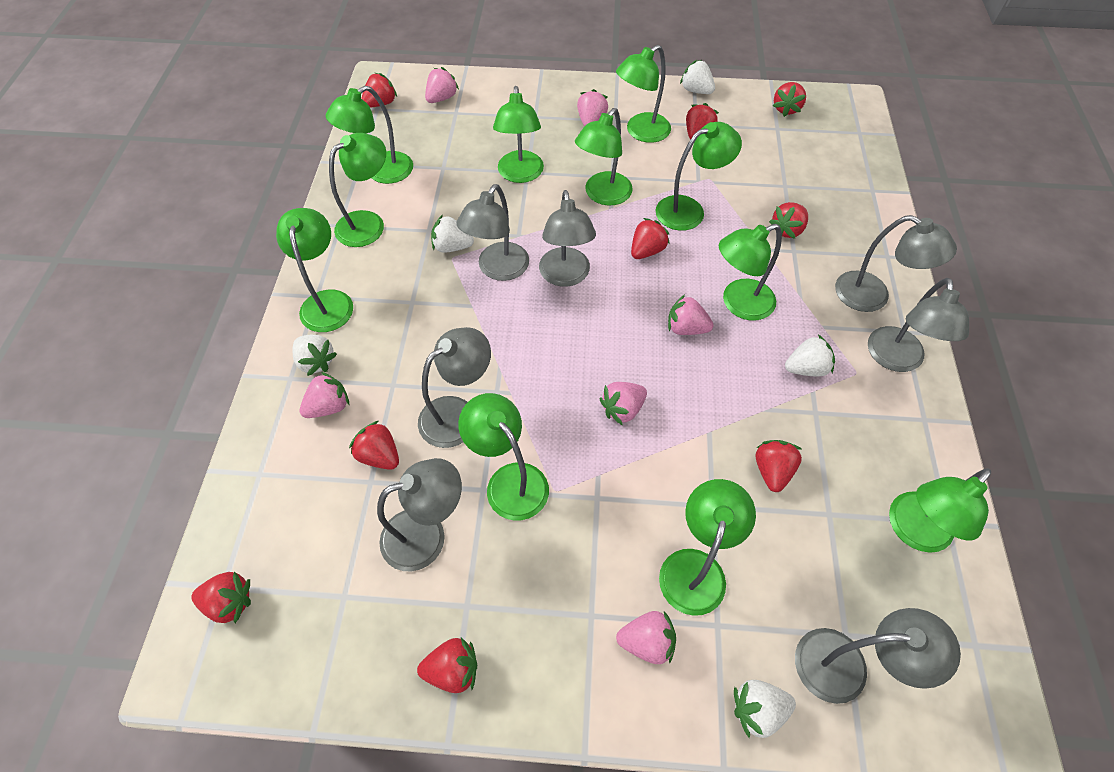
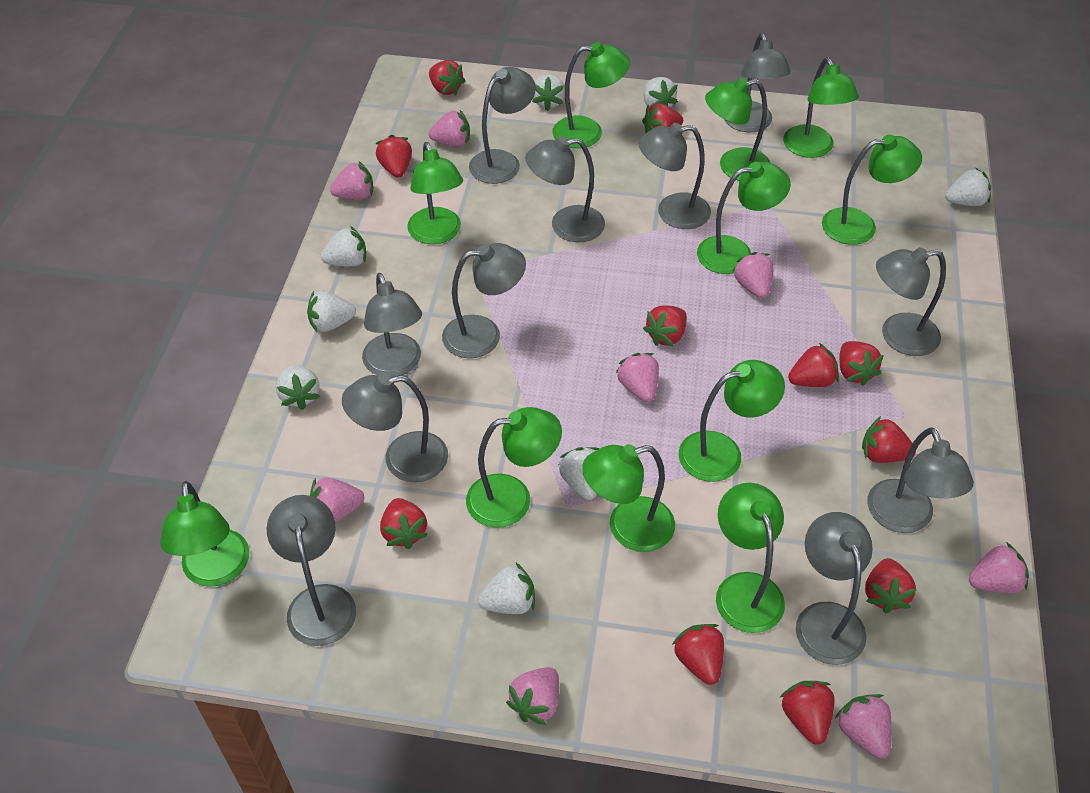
grey lamp: [377,458,462,571] [418,327,491,448] [456,184,529,281] [539,190,596,287] [795,608,961,704] [835,215,957,312] [868,278,969,372] = 7 -> [267,495,356,646] [342,374,448,482] [362,273,422,378] [442,243,526,358] [469,67,536,184] [525,136,605,242] [638,123,711,229] [724,33,791,132] [796,512,873,665] [867,427,974,533] [876,247,946,356] = 11
pink strawberry: [299,372,349,418] [425,67,459,103] [577,89,608,126] [600,382,647,425] [616,611,676,664] [668,294,714,335] = 6 -> [310,477,364,522] [330,161,373,199] [428,110,470,147] [506,667,559,725] [616,353,659,402] [732,252,774,298] [835,694,892,759] [969,542,1029,593] = 8
red strawberry: [191,572,251,623] [349,421,399,470] [361,73,397,107] [417,638,477,693] [631,218,670,259] [686,103,719,140] [755,440,802,492] [769,202,808,239] [773,82,806,117] = 9 -> [376,135,412,178] [380,498,428,549] [429,60,465,95] [642,103,683,133] [643,305,687,346] [672,624,724,685] [779,681,835,744] [788,343,839,387] [839,341,884,386] [862,416,916,463] [865,558,916,614] = 11
white strawberry: [292,335,337,376] [431,215,474,253] [680,60,715,94] [734,680,796,738] [785,335,835,377] = 5 -> [276,364,320,410] [307,291,356,332] [321,227,366,267] [478,563,535,614] [532,74,565,111] [558,447,600,500] [643,77,678,108] [945,167,991,206] = 8

